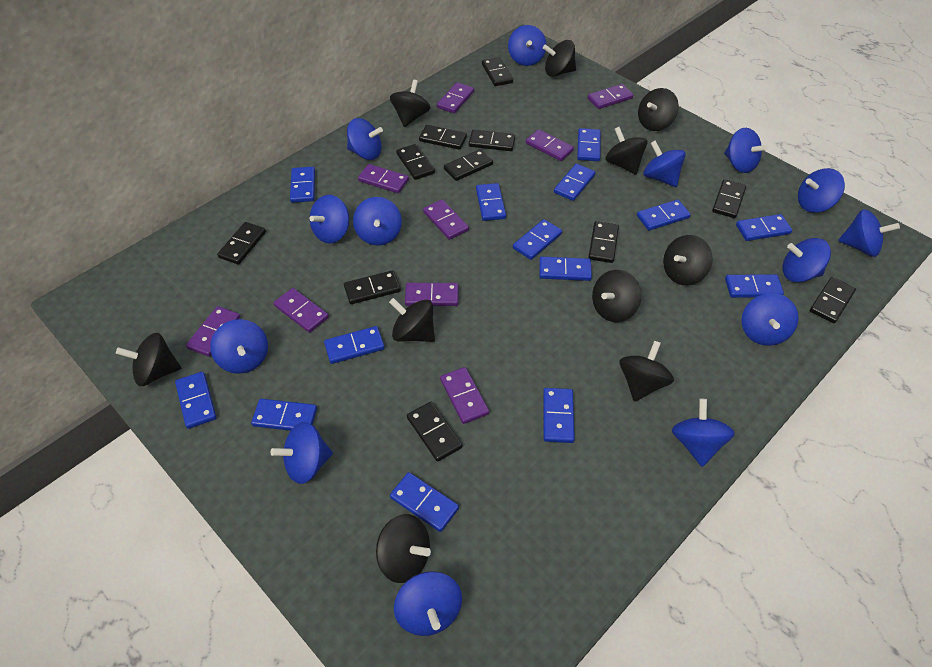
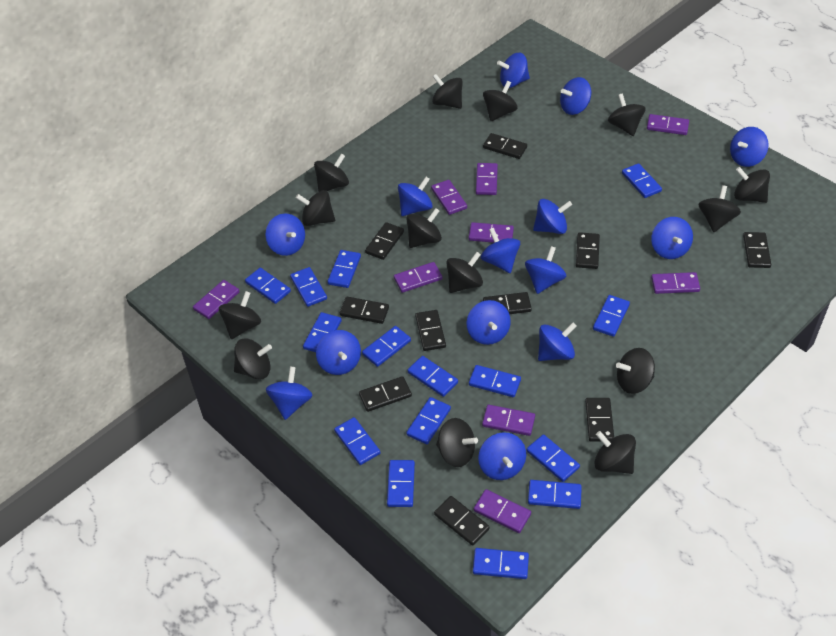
black domino: [217,222,266,265] [344,270,401,304] [396,144,435,180] [407,402,462,462] [419,125,467,150] [444,149,493,181] [469,130,515,151] [482,57,513,86] [588,221,619,263] [712,179,746,218] [810,277,856,323] = 11 -> [340,297,389,324] [359,376,412,412] [365,222,404,260] [415,310,446,351] [434,496,490,546] [483,133,527,159] [483,292,532,314] [576,232,600,269] [585,398,614,442] [743,232,771,268] = 10
black spinning top: [116,333,181,386] [376,514,431,583] [389,298,435,342] [390,80,430,127] [543,40,576,77] [592,270,641,322] [605,127,647,175] [619,341,674,402] [638,88,679,131] [663,235,713,286] = 10 -> [219,291,261,339] [234,338,272,379] [296,190,335,226] [314,154,349,192] [406,208,442,248] [432,74,463,109] [436,418,478,467] [446,252,483,293] [483,81,518,121] [594,431,636,474] [608,93,646,136] [616,348,655,394] [699,185,741,232] [734,167,770,203] = 14
blue domino: [175,372,216,429] [251,399,317,431] [290,167,315,203] [324,326,385,364] [390,472,459,532] [476,183,506,221] [513,219,562,260] [539,257,592,281] [543,388,575,443] [554,164,595,201] [577,128,601,161] [637,200,691,231] [725,274,784,298] [736,214,792,241] = 14 -> [245,268,291,304] [290,267,327,307] [303,312,342,352] [327,250,361,288] [334,417,380,465] [362,326,411,367] [387,460,415,507] [406,397,451,444] [408,356,458,397] [469,365,521,397] [473,548,529,579] [527,434,580,482] [528,480,582,509] [593,295,630,337] [622,163,662,198] = 15

